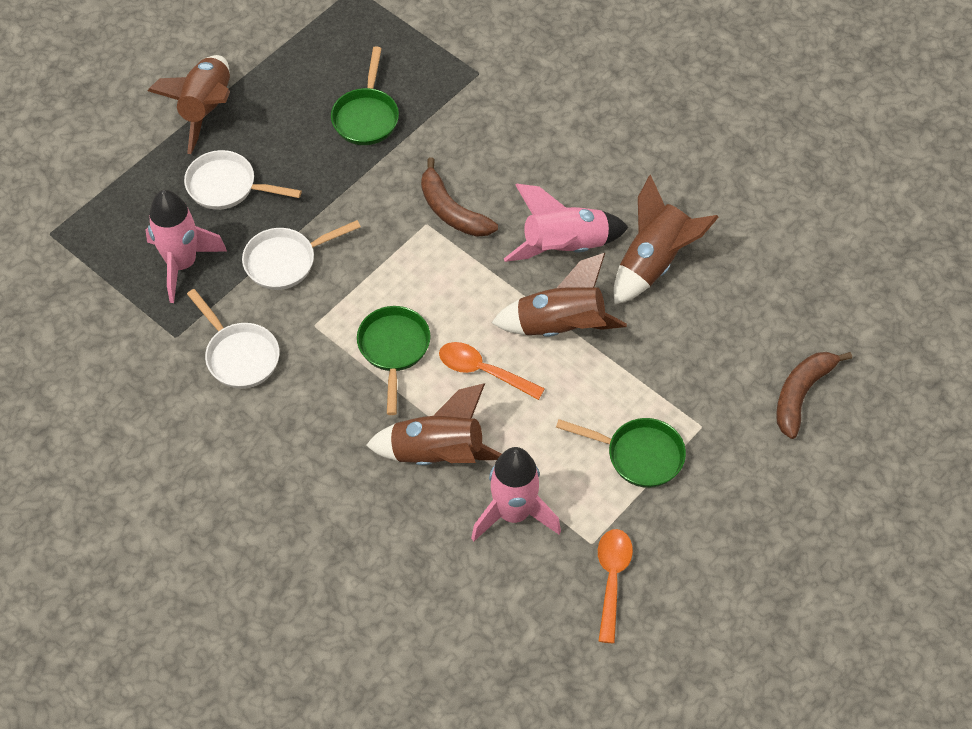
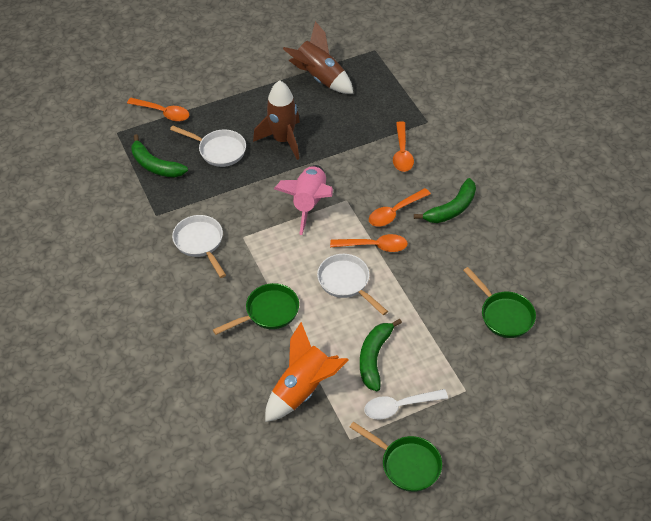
brown banana: [421,157,498,237] [776,352,852,439] = 2 -> none = 0
brown rocket: [148,55,230,154] [366,383,502,465] [491,253,627,337] [614,175,719,304] = 4 -> [253,80,300,160] [283,21,353,94] = 2
green banana: none = 0 -> [131,134,188,177] [360,319,402,391] [414,178,476,223] = 3
orange rocket: none = 0 -> [265,322,349,422] = 1
orange spoon: [439,342,545,400] [598,529,633,643] = 2 -> [127,98,189,122] [330,234,408,252] [369,188,431,227] [393,121,414,172] = 4
pink rocket: [146,190,227,303] [471,447,561,541] [504,184,629,262] = 3 -> [274,165,333,235] = 1
white spoon: none = 0 -> [364,389,448,420] = 1

